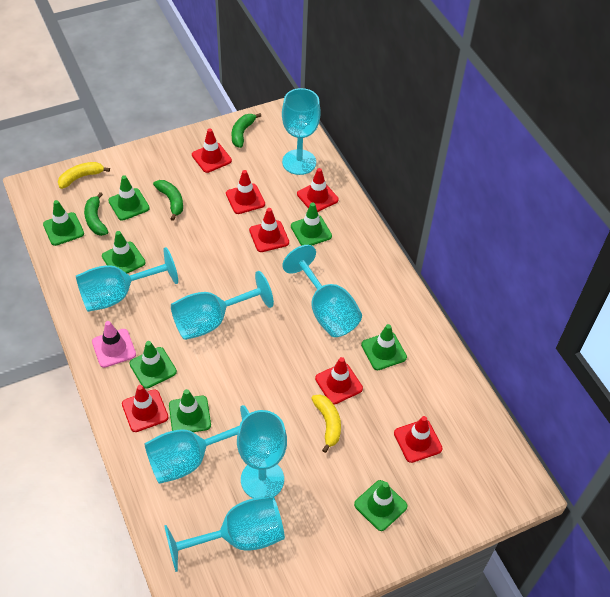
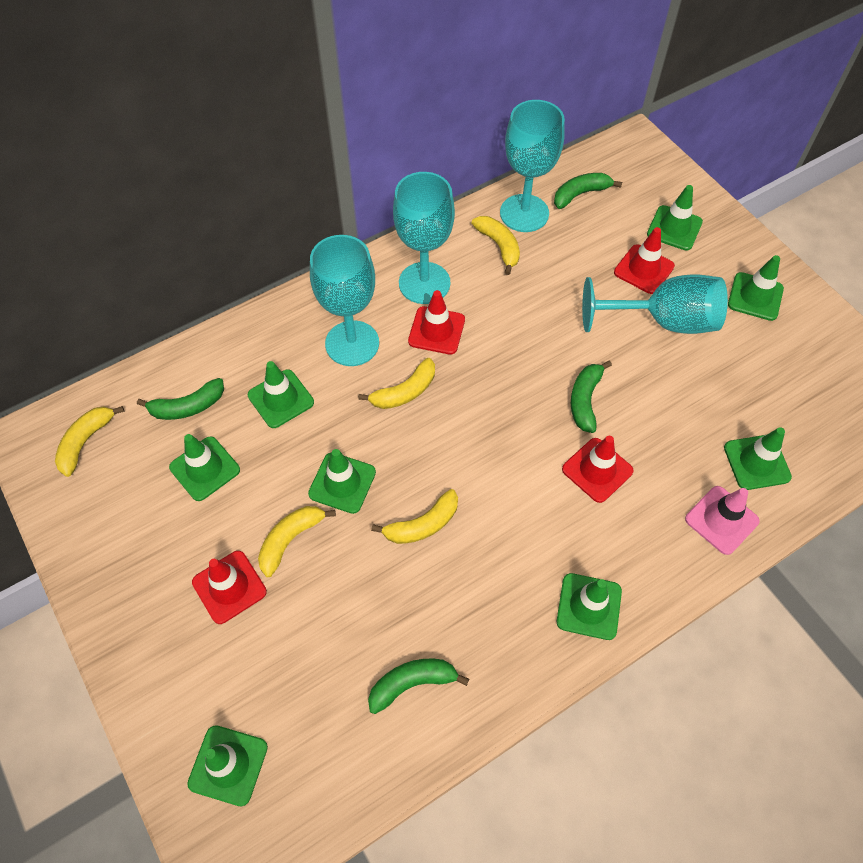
green banana: [84,192,108,236] [153,180,183,221] [232,113,261,148] = 3 -> [137,378,224,420] [368,659,469,714] [554,173,622,209] [571,360,612,433] = 4
red traffic cone: [122,385,168,432] [192,128,232,173] [226,170,265,214] [249,208,289,252] [297,168,339,212] [315,357,363,405] [394,416,443,463] = 7 -> [192,551,267,624] [408,290,465,355] [562,436,633,503] [614,227,675,294] = 4
turquoise goblet: [76,247,178,312] [144,405,249,484] [164,495,285,572] [171,271,274,340] [237,410,287,498] [282,88,321,175] [282,245,362,337] = 7 -> [310,235,379,366] [393,172,455,304] [500,100,565,232] [582,274,728,334] = 4
yellow banana: [58,162,110,189] [311,394,341,453] = 2 -> [55,406,124,477] [258,506,336,577] [359,358,435,409] [371,489,458,544] [472,216,520,275] = 5

